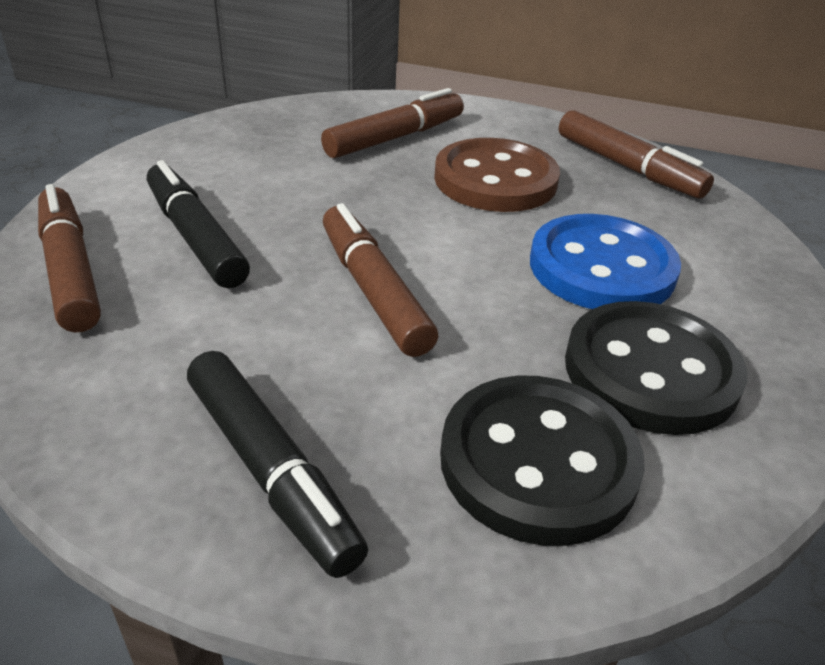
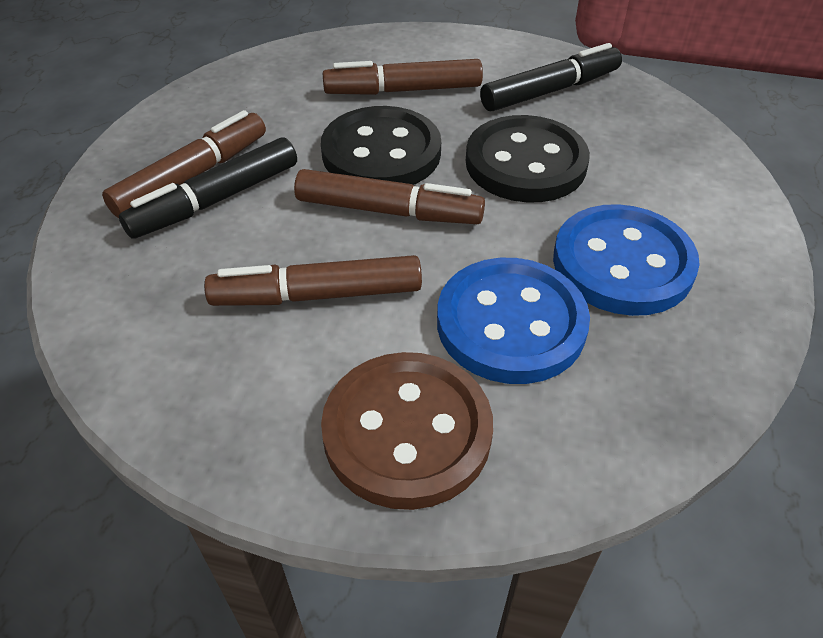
blue button: [530,214,681,309] = 1 -> [437,258,590,384] [553,204,700,316] = 2

